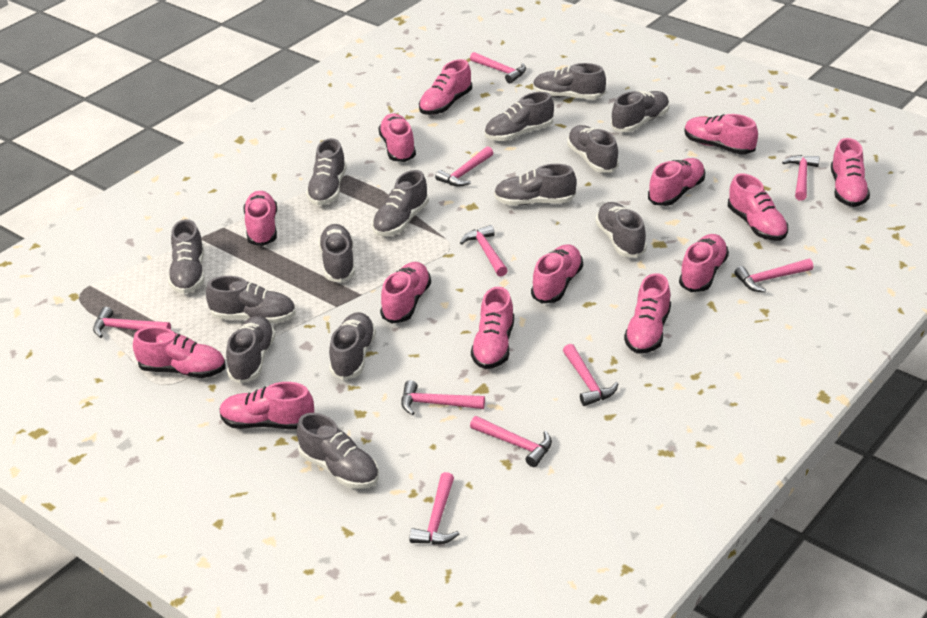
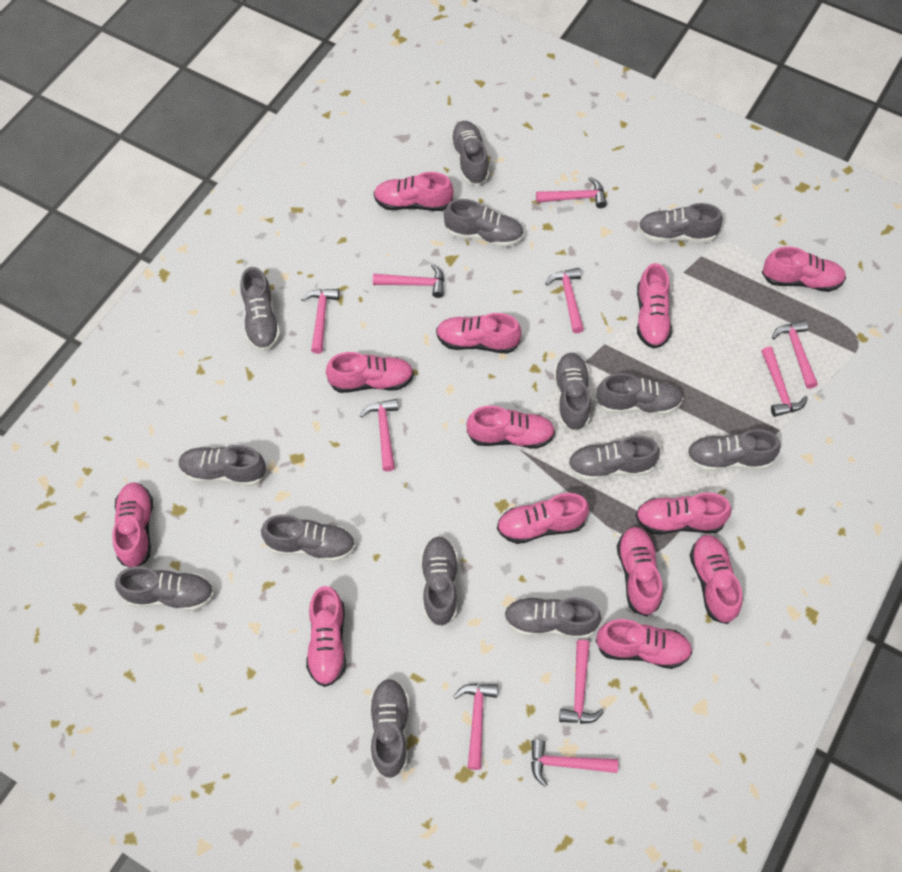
pink shoe: [133,327,225,378] [220,382,314,430] [244,191,277,246] [378,114,416,162] [380,262,431,324] [419,59,472,115] [471,287,514,369] [531,244,583,303] [624,273,671,354] [648,158,705,206] [679,234,729,292] [684,114,758,155] [728,173,788,241] [831,138,870,207] = 14 -> [112,482,153,567] [306,586,346,687] [326,352,414,393] [374,172,454,211] [436,313,521,354] [466,406,555,449] [497,493,589,544] [596,619,693,669] [617,527,663,616] [635,493,731,534] [637,263,672,349] [690,535,742,624] [762,247,846,292] = 13

